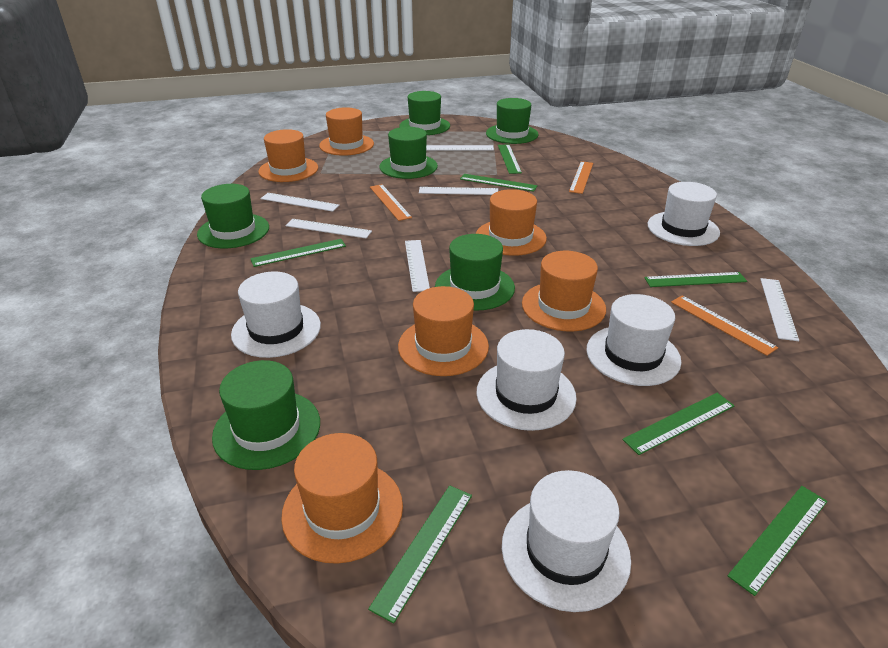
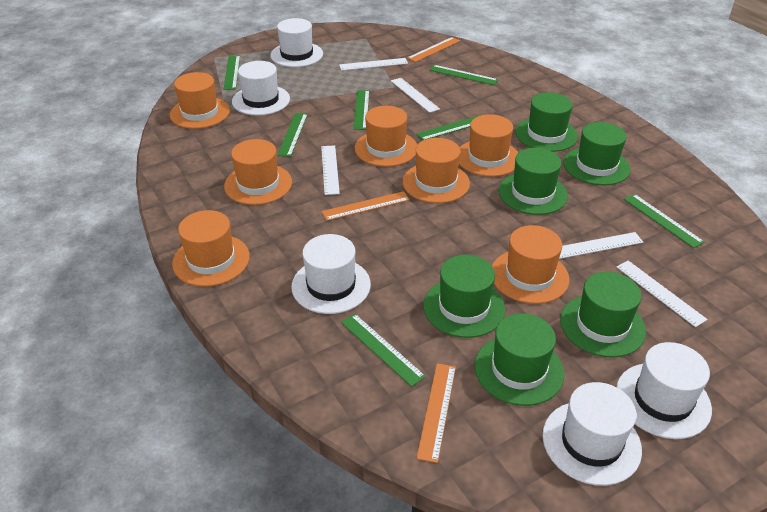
orange hat: [258,129,318,182] [281,433,403,564] [319,107,374,156] [398,286,489,376] [476,189,547,256] [522,251,606,331] = 6 -> [170,72,230,129] [172,210,250,287] [224,139,292,205] [355,106,417,167] [403,138,470,203] [459,114,518,177] [492,225,569,304] = 7
white ruler: [260,193,339,212] [285,219,372,238] [405,240,430,292] [419,187,498,195] [426,145,494,151] [761,278,799,341] = 6 -> [321,145,340,195] [339,58,408,71] [391,78,440,113] [559,232,643,259] [617,261,708,327] = 5

